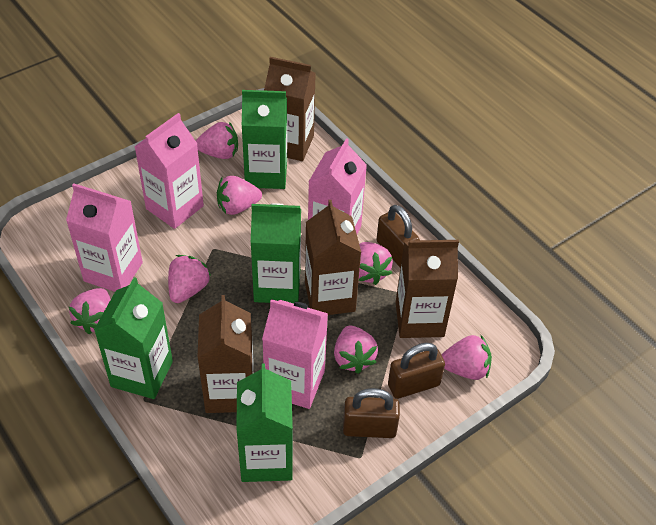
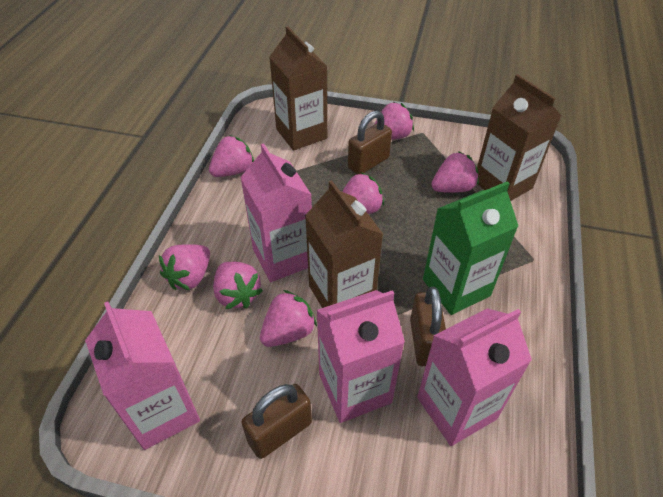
brown carton: [197,295,254,413] [264,57,316,161] [305,200,361,315] [396,240,459,338] = 4 -> [269,26,327,151] [305,180,383,308] [477,74,562,201] = 3
green carton: [94,277,173,399] [236,363,293,482] [242,90,287,189] [251,203,301,303] = 4 -> [423,181,518,315] = 1

